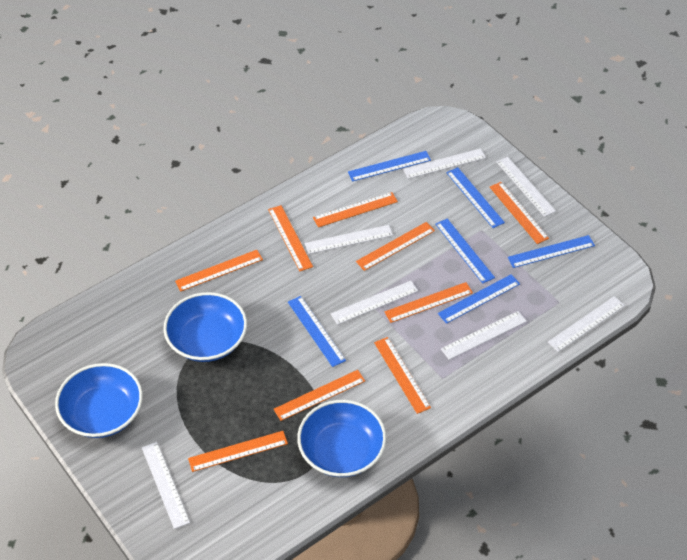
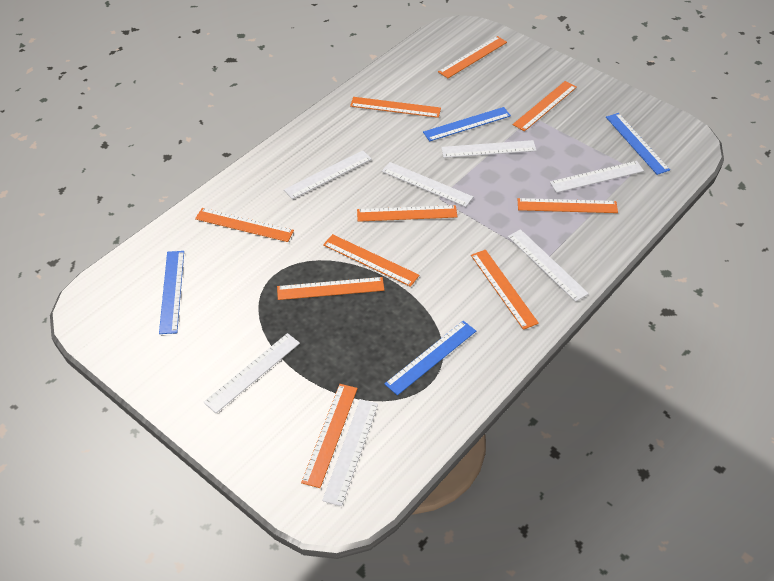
blue bowl: [55,363,143,438] [163,292,247,362] [297,400,386,477] = 3 -> none = 0
blue ruler: [288,296,346,367] [348,151,431,182] [435,218,495,284] [438,274,520,324] [446,167,505,228] [508,235,595,268] = 6 -> [159,251,184,334] [385,321,476,395] [423,107,511,141] [606,113,670,175] = 4
orange ruler: [175,250,263,292] [188,431,288,472] [268,205,313,271] [274,370,365,421] [313,192,398,227] [356,222,435,271] [374,337,431,414] [384,282,473,323] [490,182,549,244] = 9 -> [195,208,294,242] [277,277,384,300] [301,384,358,488] [323,234,420,287] [350,97,441,118] [357,205,457,222] [438,36,507,78] [471,250,539,330] [513,81,577,131] [518,198,618,213] = 10

